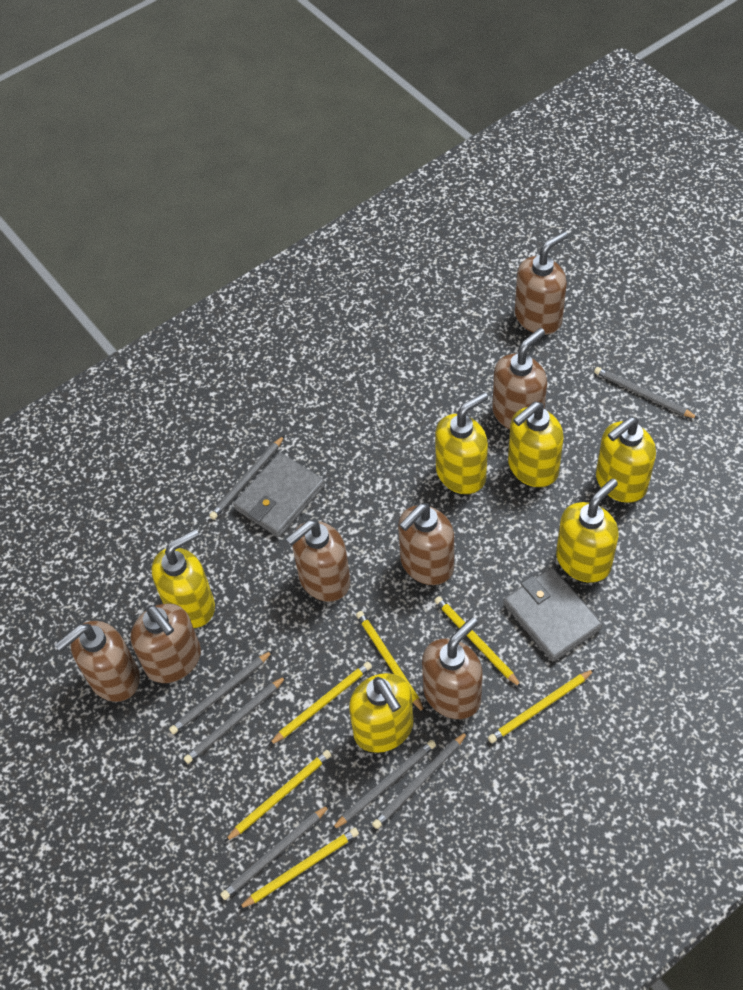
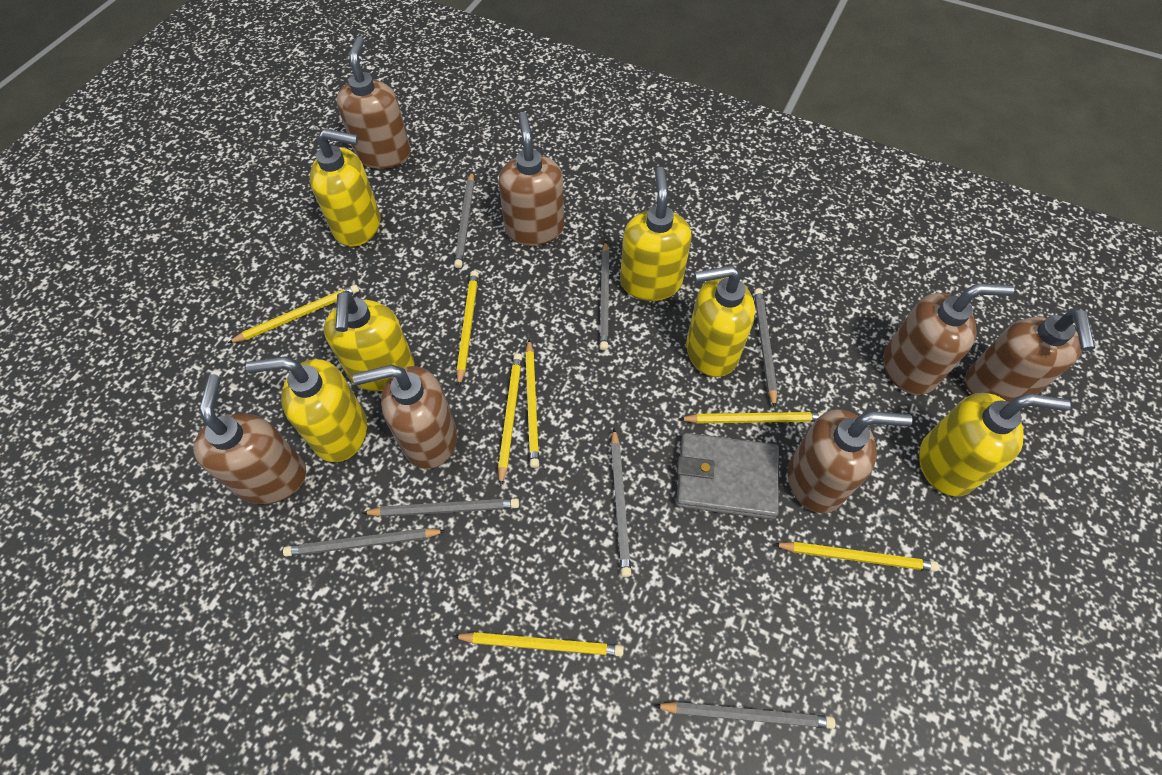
grey wallet: [233,453,325,537] [504,567,602,662] = 2 -> [676,433,779,520] = 1
yellow pencil: [224,750,331,842] [238,828,359,909] [268,661,372,746] [356,611,425,714] [434,596,522,688] [488,669,595,743] = 6 -> [228,284,359,343] [453,632,624,657] [457,271,479,386] [498,353,522,487] [525,339,539,468] [679,412,824,423] [773,542,939,572] = 7

